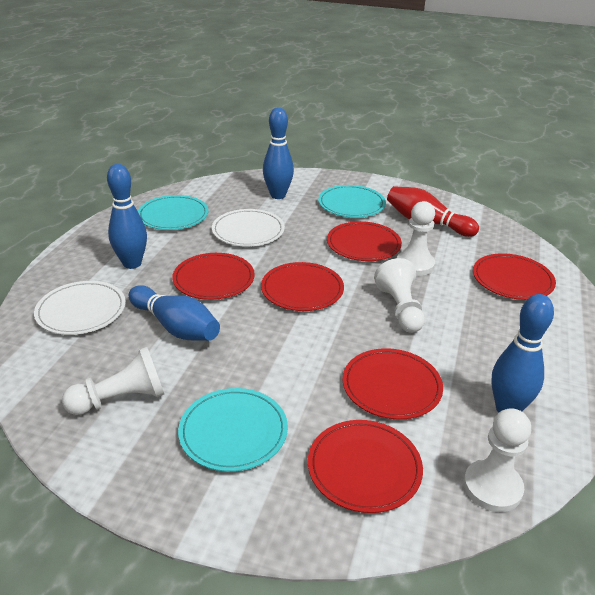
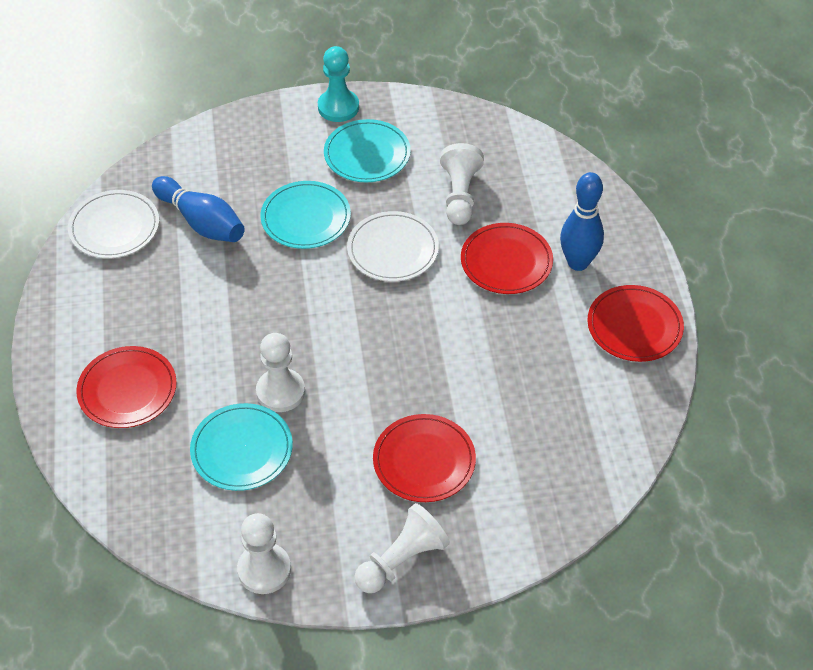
blue bowling pin: [107,164,147,269] [129,285,220,341] [263,107,294,199] [491,294,554,413] = 4 -> [152,176,245,242] [560,172,604,271] = 2
red bowling pin: [387,186,479,237] = 1 -> none = 0
red plate: [172,253,255,300] [261,262,344,311] [308,420,423,513] [327,221,402,261] [343,348,443,419] [473,253,556,300] = 6 -> [76,346,177,428] [373,414,476,502] [461,223,553,294] [587,285,684,362] = 4
turquoise pawn: none = 0 -> [318,46,359,122] = 1

